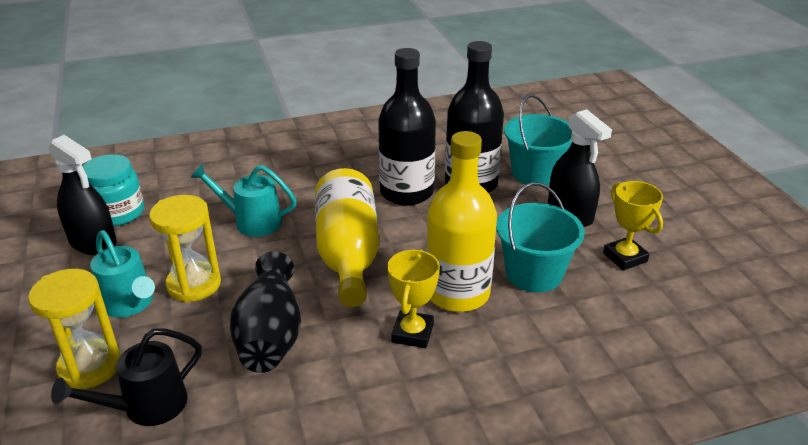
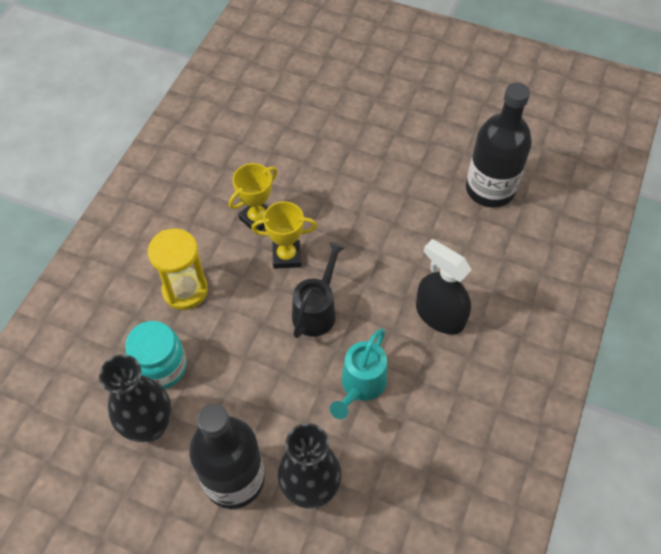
black spray bottle: [49,135,117,255] [548,109,612,227] = 2 -> [416,239,471,334] = 1
black vase: [230,251,301,373] = 1 -> [99,354,172,442] [278,423,342,509] = 2
turquoise bucket: [496,182,585,293] [504,95,572,186] = 2 -> none = 0
turquoise watering can: [90,230,155,318] [191,164,297,237] = 2 -> [330,328,387,419] = 1
yellow bottle: [315,168,380,307] [426,131,497,312] = 2 -> none = 0
yellow hourglass: [28,269,121,389] [149,195,221,302] = 2 -> [148,228,208,310] = 1

